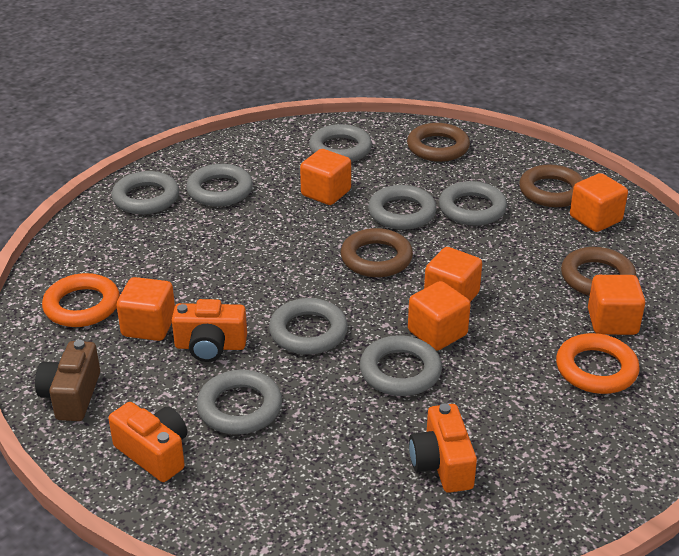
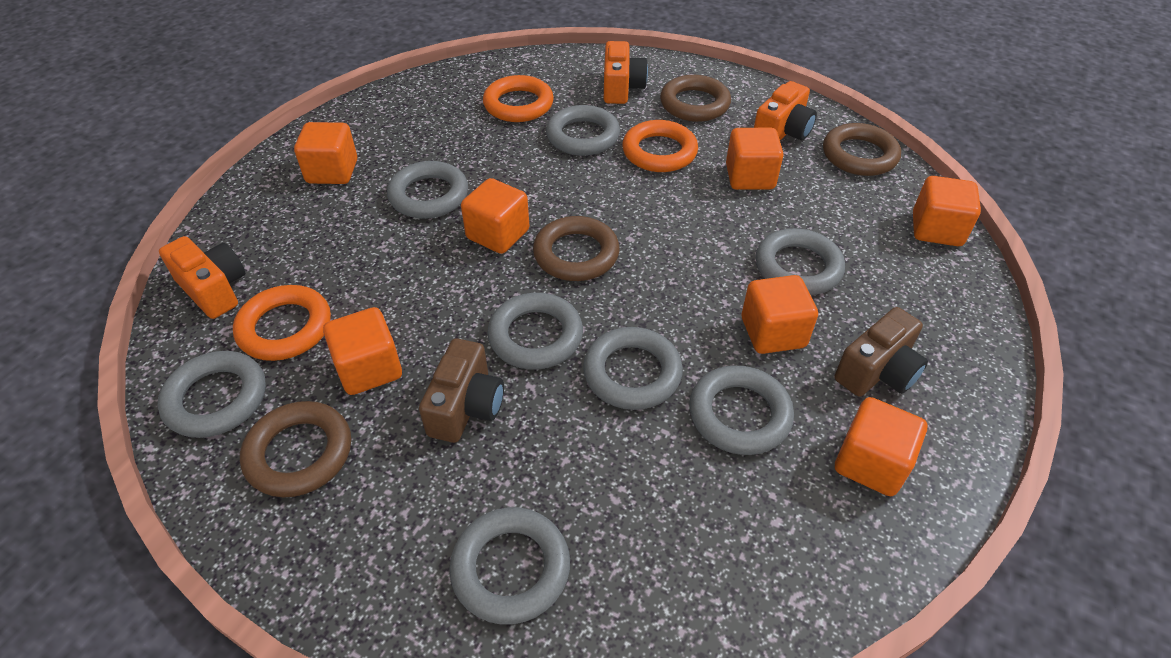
brown camera: [35,340,100,421] = 1 -> [419,338,504,443] [834,307,928,397] = 2
orange cube: [116,277,175,341] [300,149,351,205] [408,281,471,351] [424,247,482,302] [570,173,628,232] [588,275,645,335] = 6 -> [294,122,357,184] [323,307,402,395] [461,178,530,254] [726,128,783,190] [742,275,818,354] [835,397,927,496] [913,176,981,246] = 7
orange ring: [42,273,120,327] [556,333,640,394] = 2 -> [233,285,331,361] [483,75,554,122] [622,120,698,172] = 3

